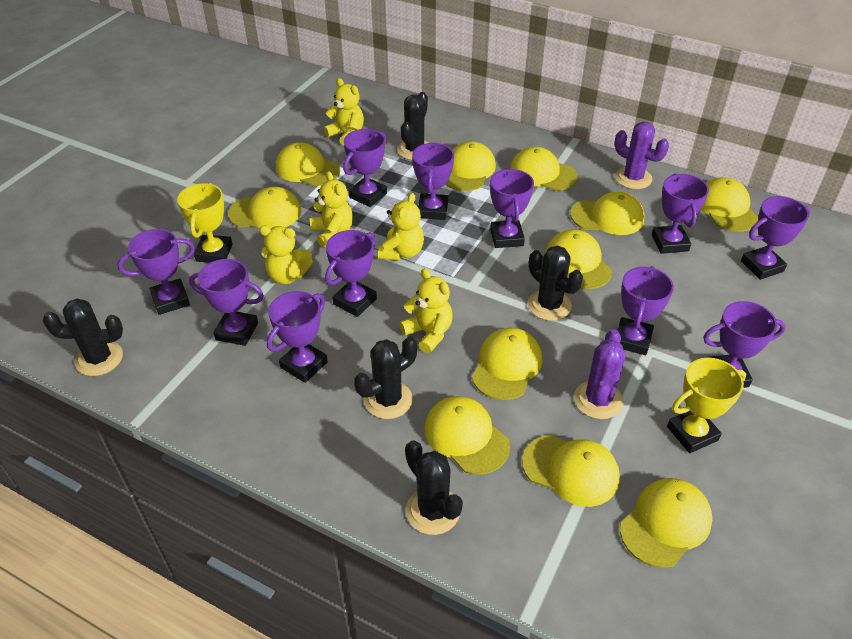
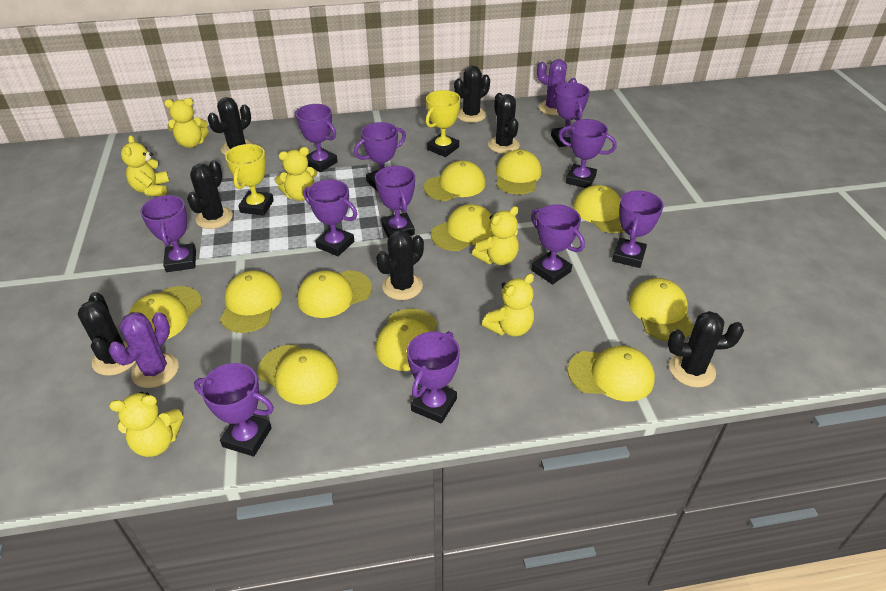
black cactus: [43,299,123,376] [354,337,417,419] [397,92,429,160] [405,440,463,535] [528,246,583,321] = 5 -> [78,292,136,376] [187,160,233,229] [208,97,253,155] [376,230,424,300] [454,66,490,123] [488,93,520,154] [668,311,744,388] = 7
yellow teddy bear: [259,226,313,284] [310,171,353,248] [324,78,364,146] [378,193,424,261] [399,268,453,353] = 5 -> [109,392,184,457] [121,135,170,196] [164,98,209,148] [275,147,317,201] [472,206,519,265] [482,273,534,337] = 6

